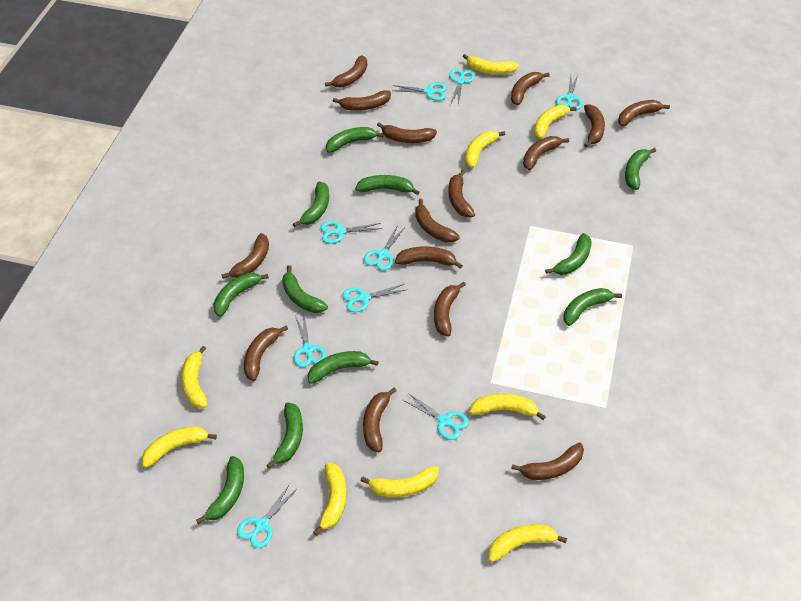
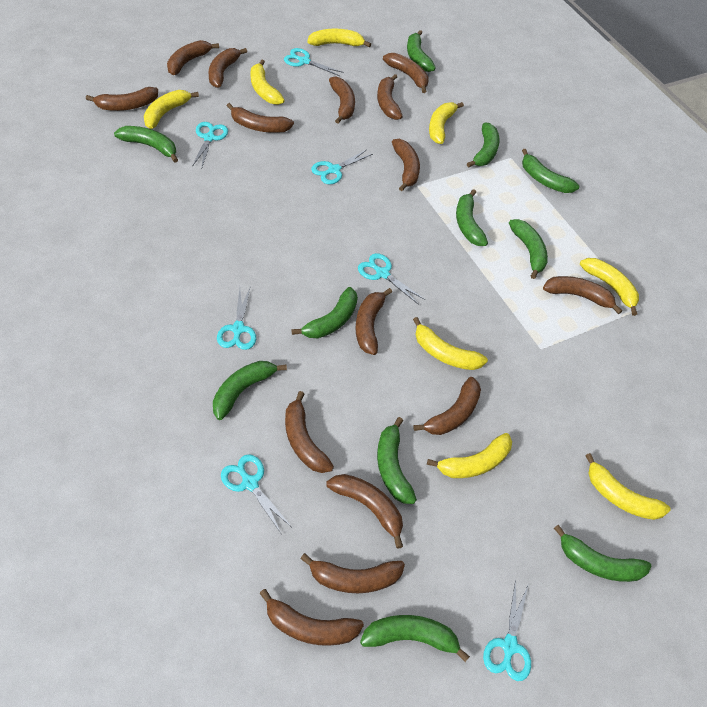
turquoise scissors: [237,484,298,548] [294,315,326,367] [320,221,382,244] [342,284,405,312] [364,225,405,270] [393,83,447,101] [403,393,469,440] [449,69,475,105] [556,75,582,110] = 9 -> [192,122,228,167] [217,286,256,350] [221,454,291,535] [284,48,344,76] [311,150,373,184] [358,253,425,305] [483,580,531,681] = 7
yellow banana: [142,426,217,468] [182,346,208,408] [313,463,346,536] [361,466,439,497] [463,54,519,75] [465,131,505,168] [469,393,546,420] [488,524,567,562] [534,105,577,139] = 9 -> [144,90,199,129] [251,60,285,105] [307,29,371,47] [413,317,488,370] [427,433,512,478] [429,102,464,144] [580,258,639,316] [585,453,671,520] = 8

